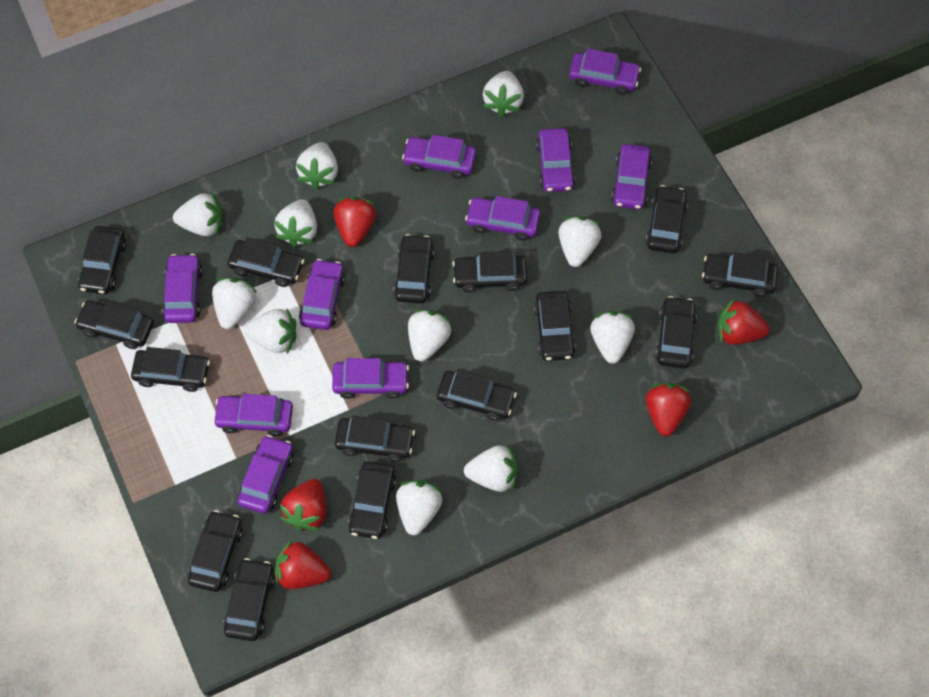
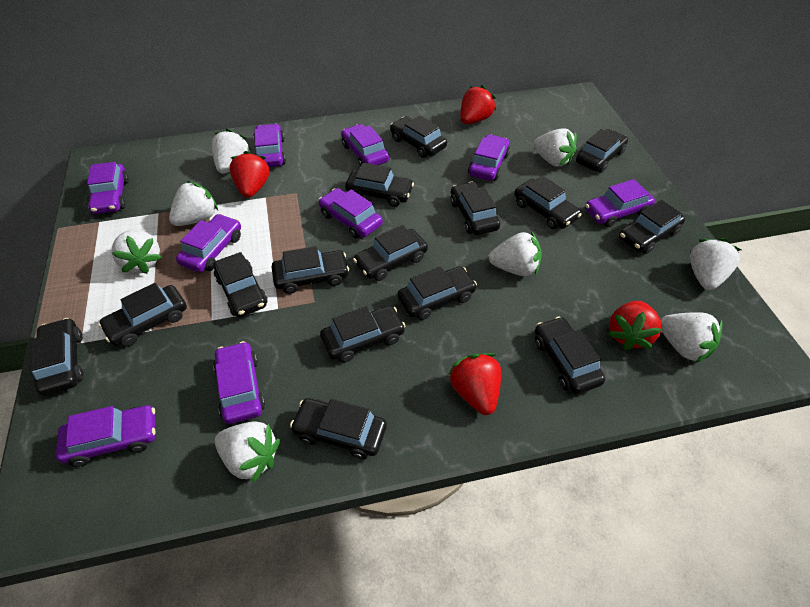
purple car: [162,254,203,323] [213,394,293,436] [237,435,294,514] [299,259,345,330] [332,358,409,399] [402,135,476,179] [465,196,541,241] [536,128,576,192] [569,49,641,95] [611,144,652,210] = 10 -> [56,405,156,467] [87,162,129,214] [176,214,241,272] [213,341,265,424] [253,124,286,167] [319,188,383,238] [341,124,389,167] [468,134,510,181] [585,179,655,227] = 9
red strawberry: [275,540,331,589] [280,479,326,531] [333,197,376,247] [646,383,691,436] [717,299,770,345] = 5 -> [230,151,270,198] [449,353,501,415] [460,85,496,124] [608,301,662,351] = 4
white strawberry: [173,192,223,236] [212,278,257,329] [245,308,296,353] [274,199,317,247] [296,142,338,190] [396,480,442,536] [408,310,452,362] [464,444,518,492] [483,71,524,117] [558,217,602,267] [590,311,635,364] = 11 -> [111,230,162,274] [169,181,218,226] [212,129,251,174] [215,422,280,484] [489,231,542,276] [533,128,577,167] [660,312,723,363] [689,238,741,290] = 8

